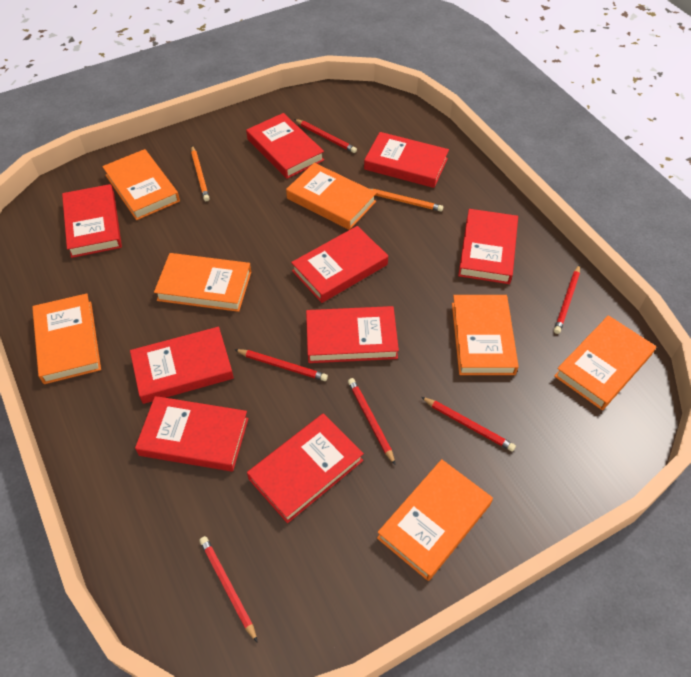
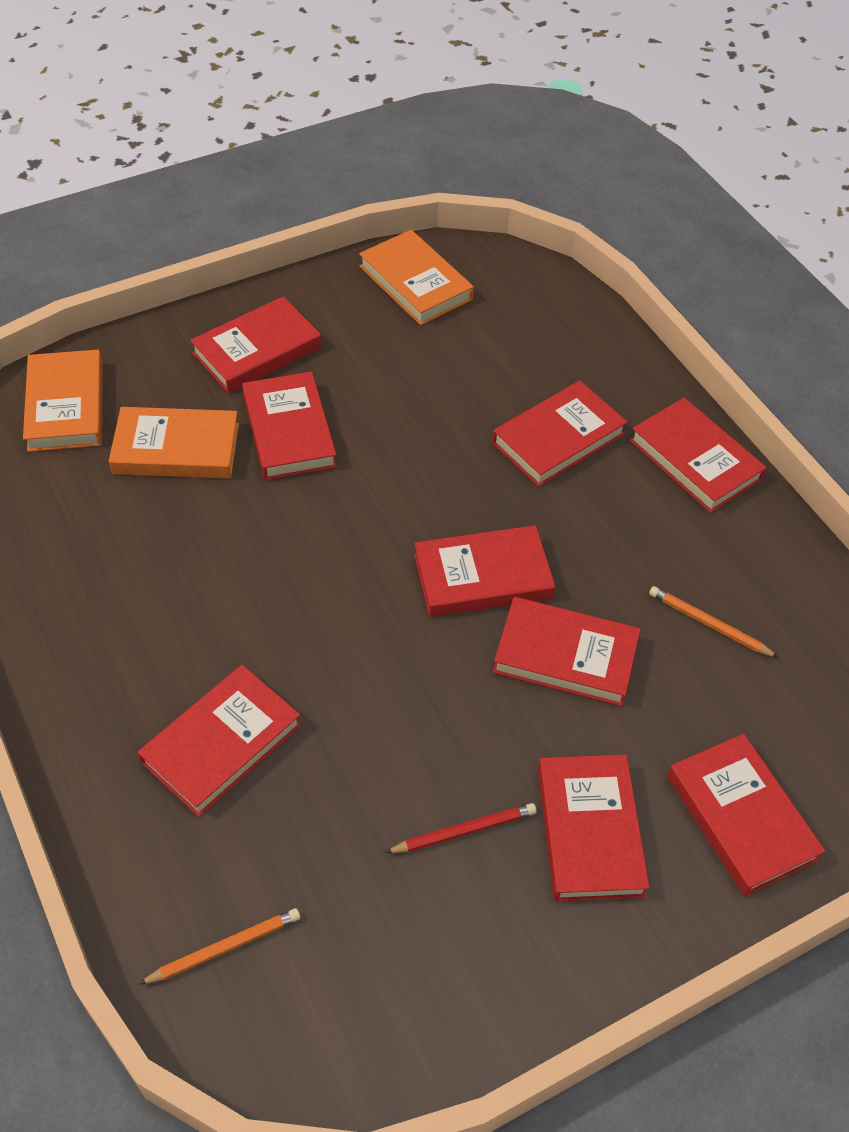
orange book: [32,293,101,384] [102,149,180,220] [154,253,251,312] [286,163,377,230] [377,459,493,581] [452,295,519,375] [554,315,656,410] = 7 -> [23,350,103,452] [109,407,239,478] [359,230,474,325] = 3
red pencil: [199,536,258,643] [234,349,328,381] [294,119,357,153] [348,378,395,465] [421,397,516,452] [554,264,580,334] = 6 -> [385,803,537,853] = 1

